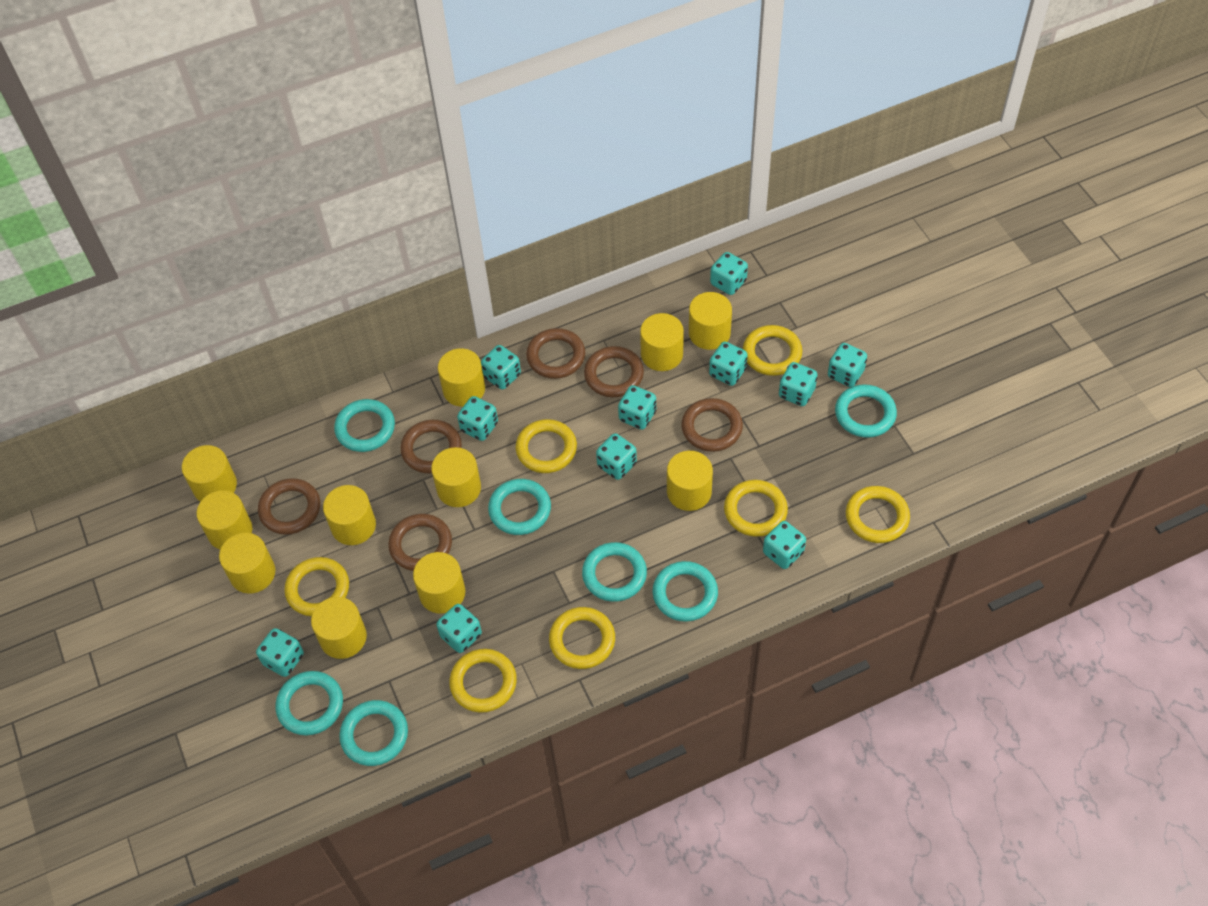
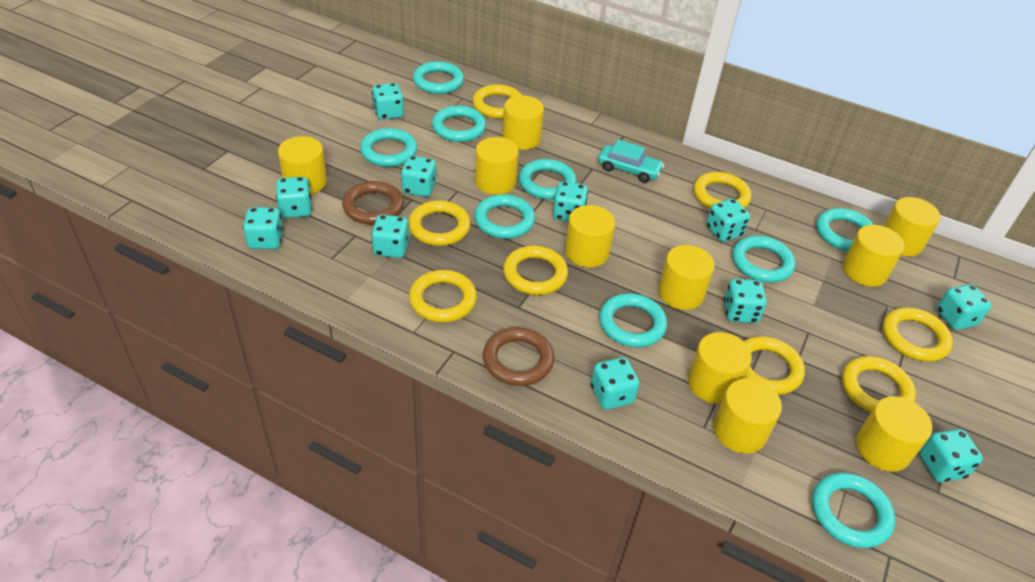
brown ring: [258,478,320,535] [388,514,452,571] [400,420,462,473] [526,328,585,379] [584,346,644,397] [681,398,743,452] = 6 -> [342,181,404,225] [483,327,554,386] = 2
turquoise car: none = 0 -> [598,140,664,183] = 1
turquoise ring: [276,671,343,736] [334,399,395,452] [339,700,408,766] [488,479,551,535] [582,542,647,602] [652,561,718,622] [835,384,897,438] = 7 -> [360,128,417,167] [413,61,464,94] [432,106,486,142] [474,194,535,239] [519,159,577,200] [599,293,667,348] [732,236,795,283] [812,473,895,548] [816,208,874,251] = 9
yellow cylinder: [182,445,237,502] [196,490,252,549] [219,533,275,594] [311,597,367,659] [323,485,376,545] [413,552,465,614] [431,447,481,507] [438,348,485,407] [640,313,684,371] [667,451,713,511] [689,292,732,350] = 11 -> [278,136,327,194] [475,137,519,195] [502,95,544,150] [565,205,615,268] [658,245,715,310] [688,332,752,404] [713,378,782,454] [843,225,904,287] [856,396,932,472] [884,197,940,257] = 10
yellow ring: [285,557,349,616] [449,649,517,713] [516,419,577,473] [549,607,615,669] [724,480,788,537] [743,325,802,376] [846,486,910,543] = 7 -> [408,200,471,246] [409,270,477,322] [473,84,522,119] [503,246,568,295] [694,172,751,209] [743,336,805,395] [842,356,916,412] [882,307,953,362] = 8

